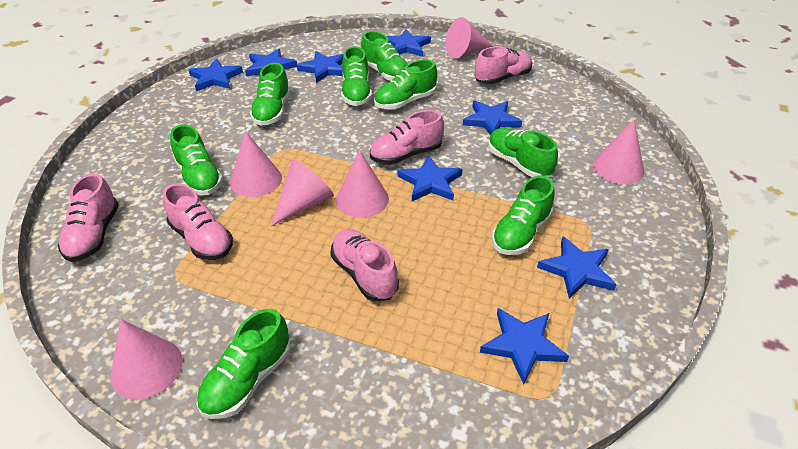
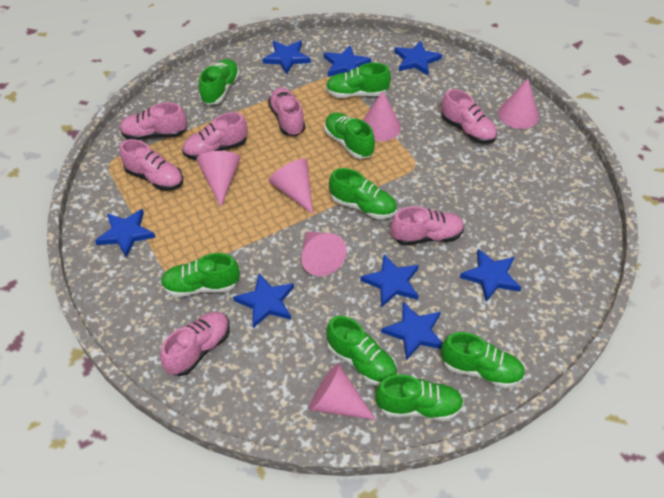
pink shoe: [58,173,119,262] [163,183,233,260] [330,229,399,301] [370,110,444,165] [475,46,532,84] = 5 -> [119,102,187,140] [120,139,183,191] [160,312,230,376] [182,112,248,160] [268,87,305,136] [391,206,465,245] [441,89,497,143] = 7

